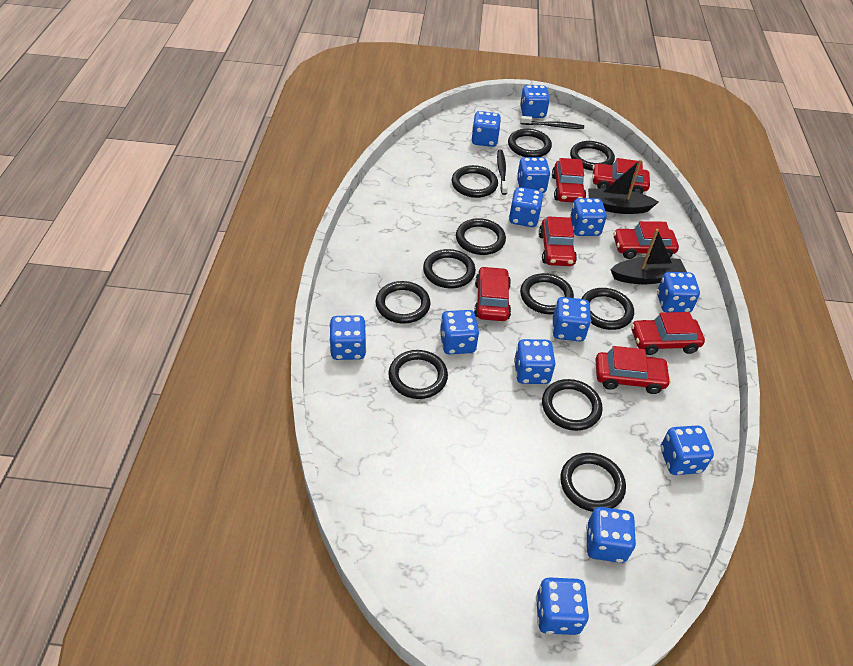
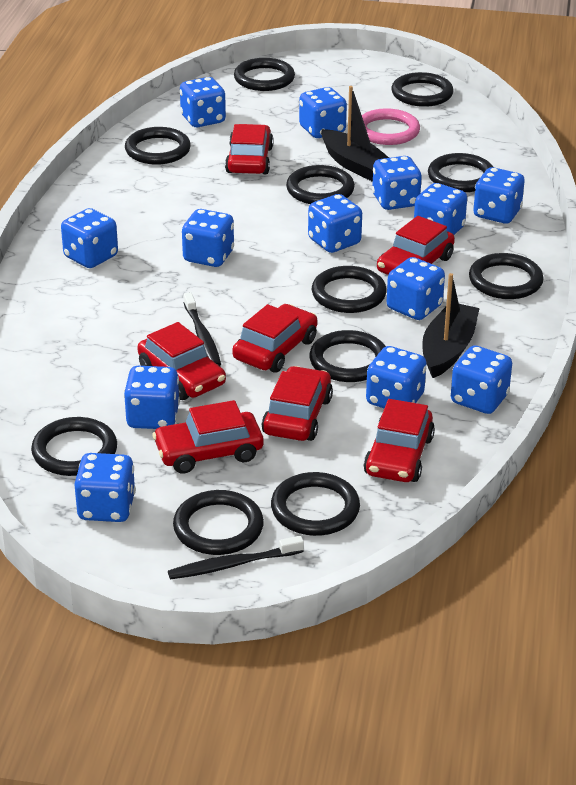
pink ring: none = 0 -> [362,108,420,145] = 1

